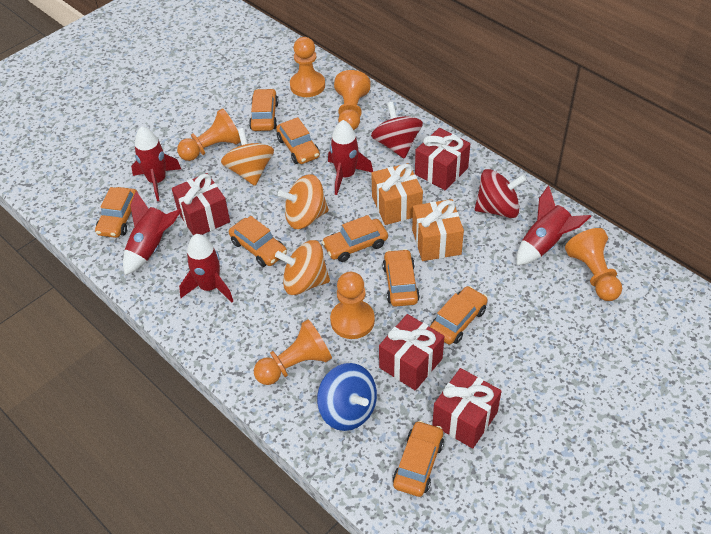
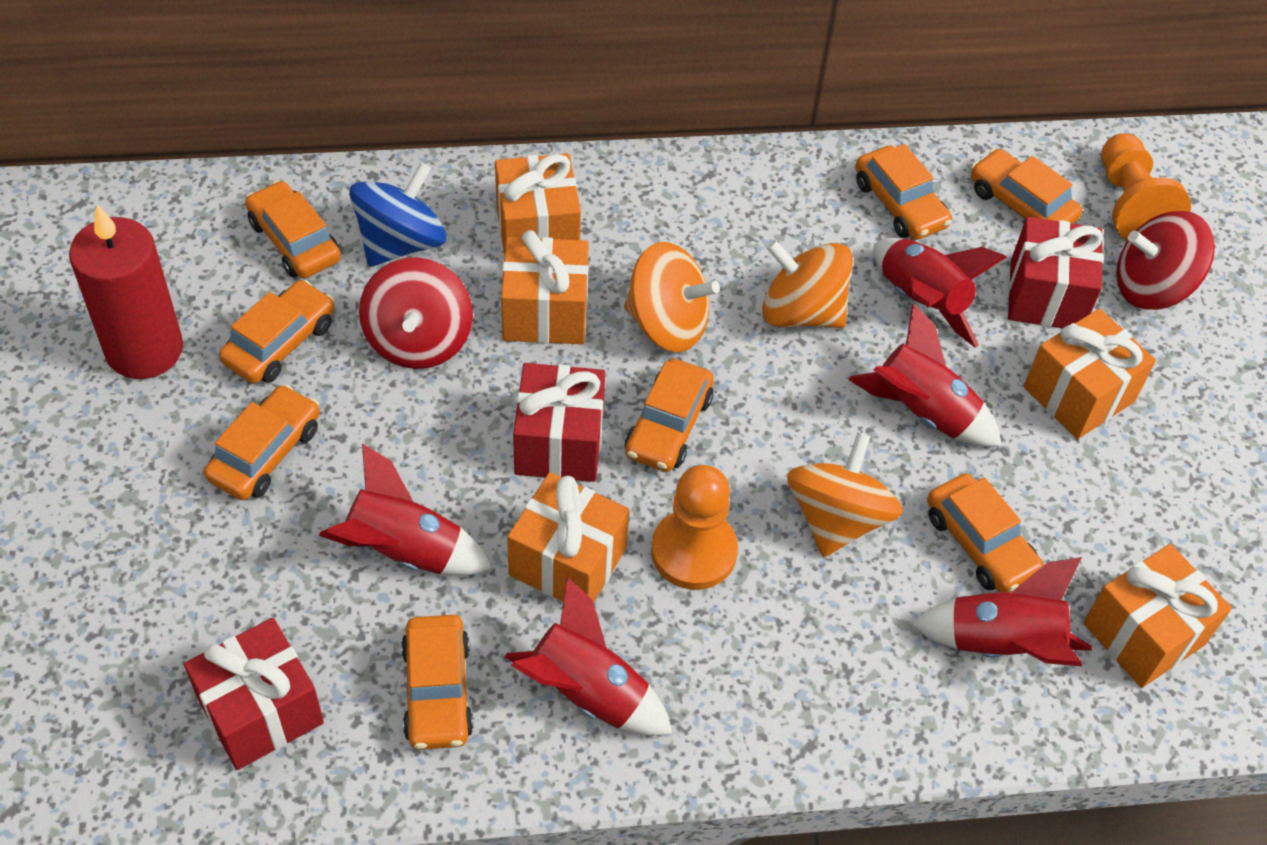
orange gift: [371,163,423,225] [412,199,464,261] = 2 -> [495,153,581,256] [501,230,589,344] [507,472,629,603] [1024,308,1156,439] [1083,544,1232,688] = 5
orange pawn: [177,108,241,161] [254,319,332,385] [290,37,325,97] [330,272,375,339] [334,70,371,130] [565,228,622,301] = 6 -> [651,465,738,590] [1101,133,1191,241] = 2
red candle: none = 0 -> [69,205,183,379] = 1
red gift: [172,173,230,236] [379,314,444,391] [415,128,470,190] [432,368,502,449] = 4 -> [184,618,324,770] [513,363,605,482] [1008,217,1103,328] = 3

